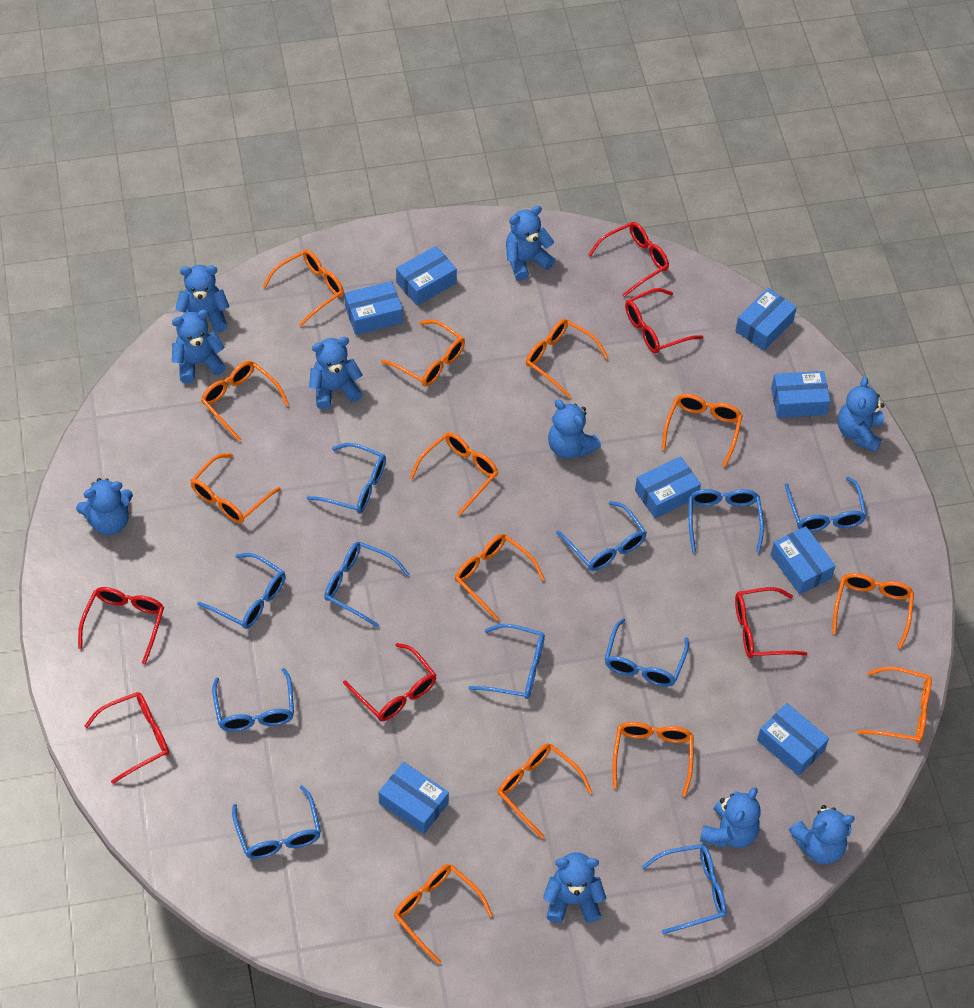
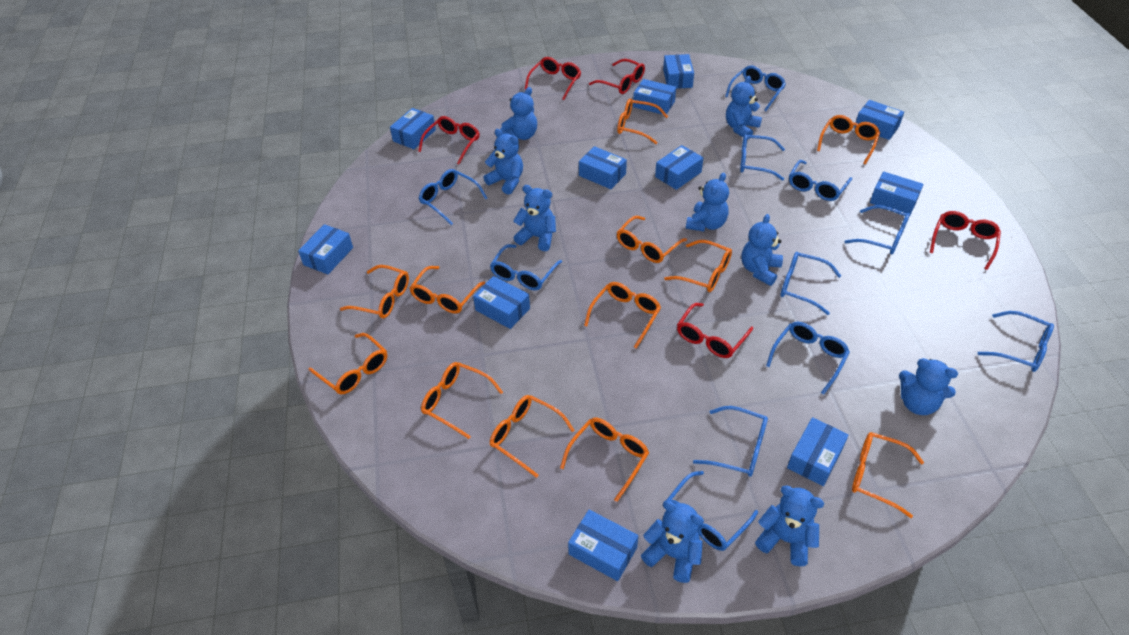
blue box: [345,281,403,335] [378,762,449,834] [396,246,457,306] [635,456,701,518] [735,288,797,351] [757,703,829,776] [771,371,830,418] [771,526,835,594] = 8 -> [298,224,353,274] [390,108,436,149] [473,276,530,329] [568,510,638,581] [579,146,627,189] [633,79,676,115] [655,145,703,190] [663,54,694,89] [787,417,849,486] [854,100,904,140] [870,172,924,215] = 11
blue teddy bear: [76,478,133,535] [172,310,226,383] [175,265,229,332] [309,337,363,409] [506,206,555,281] [543,852,606,923] [548,399,601,459] [700,787,760,848] [789,805,855,864] [838,377,885,452] = 10 -> [484,129,523,195] [500,87,537,140] [513,185,556,251] [641,500,704,583] [686,173,729,231] [726,76,762,140] [741,214,783,286] [755,486,824,567] [899,358,958,415] = 9
orange glasses: [190,453,281,523] [201,361,289,442] [262,249,344,327] [381,320,465,387] [394,864,493,964] [410,432,498,515] [455,534,545,621] [498,744,592,839] [526,319,608,398] [612,722,693,796] [662,394,743,467] [832,573,914,649] [858,667,932,743] = 13 -> [309,333,387,394] [340,265,409,319] [410,266,485,313] [421,362,503,439] [490,395,575,478] [560,418,649,502] [584,282,661,349] [617,98,668,144] [617,216,687,263] [664,240,732,292] [817,115,880,164] [852,432,924,518] = 12
red glasses: [78,587,164,664] [84,692,169,784] [343,643,436,721] [588,222,669,297] [625,288,703,354] [735,587,807,658] = 6 -> [418,116,480,164] [525,57,581,100] [589,59,645,94] [677,303,753,358] [930,211,1001,270] = 5

